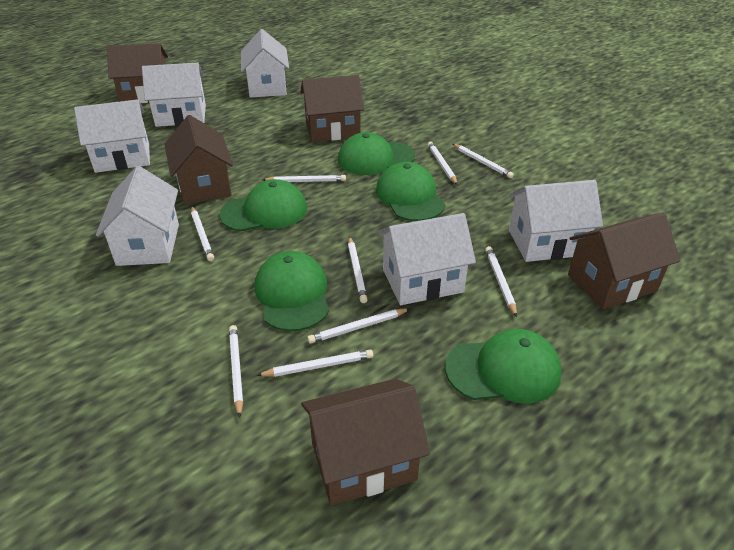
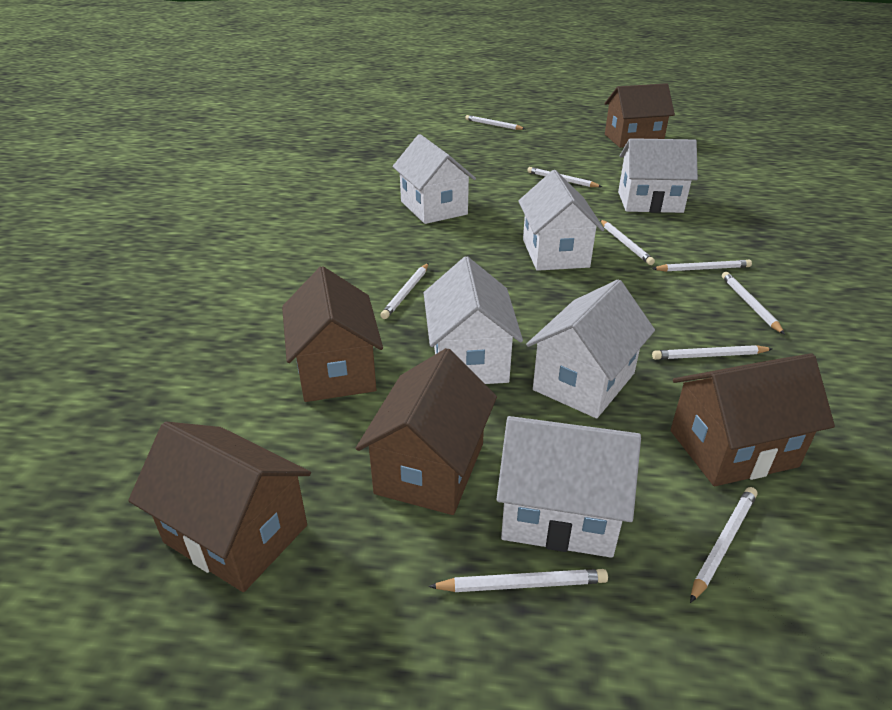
green cap: [219,179,307,232] [255,251,329,331] [338,132,415,175] [376,162,445,221] [445,329,562,404] = 5 -> none = 0

